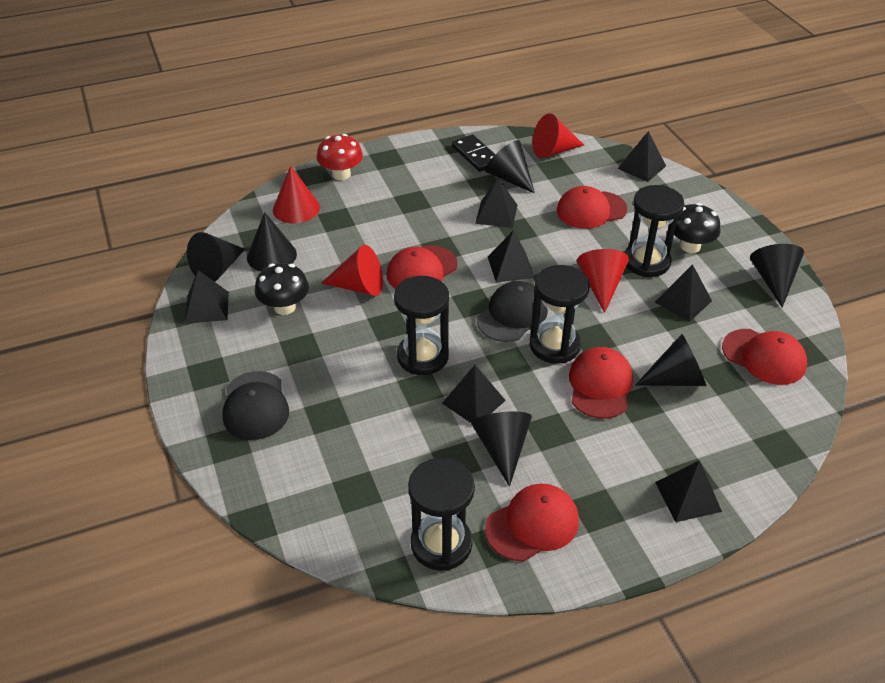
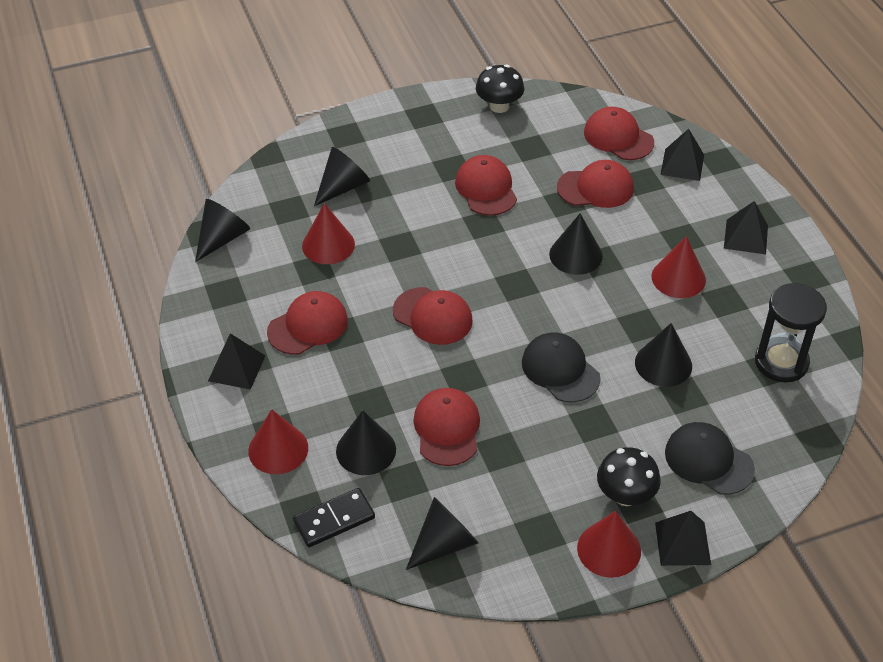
black hourglass: [394,276,449,375] [408,458,475,571] [530,265,590,364] [625,185,684,277] = 4 -> [755,283,827,383] = 1
black pyramid: [185,270,229,324] [442,365,506,423] [475,177,517,228] [488,230,535,283] [617,131,666,182] [655,264,712,322] [655,460,722,522] = 7 -> [208,333,265,390] [655,511,711,566] [660,129,704,181] [724,201,768,254] = 4
red cap: [387,245,458,289] [485,484,579,561] [557,186,627,229] [569,347,633,419] [722,329,807,385] = 5 -> [267,291,348,355] [393,287,473,345] [413,388,480,466] [455,155,517,216] [557,160,634,208] [584,107,654,160] = 6
red mushroom: [317,134,363,180] = 1 -> none = 0

